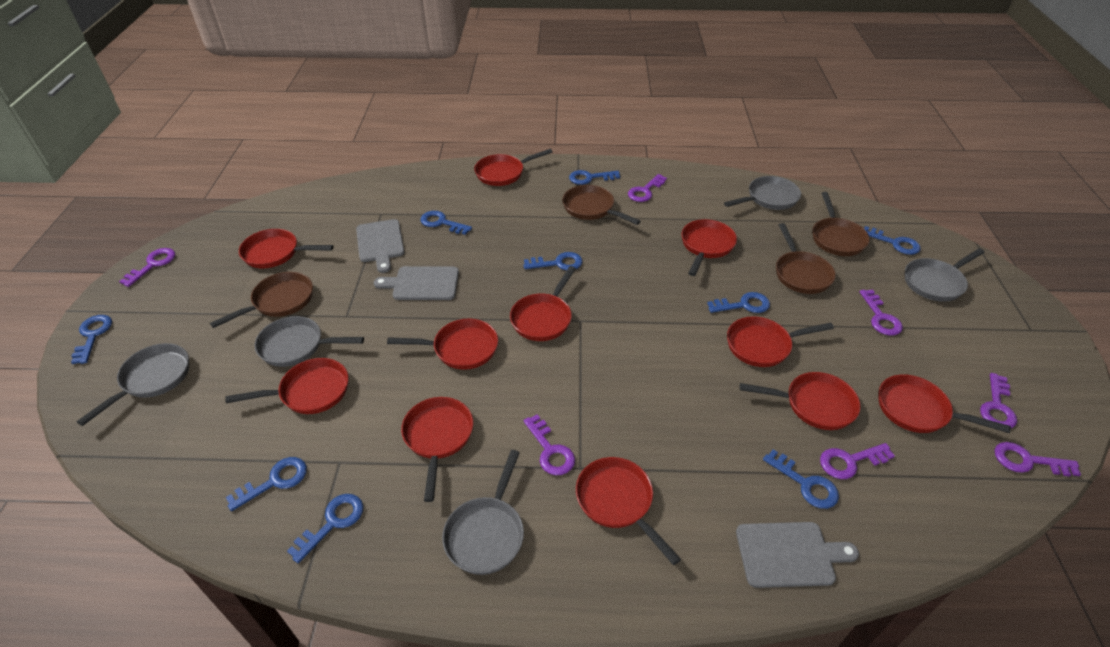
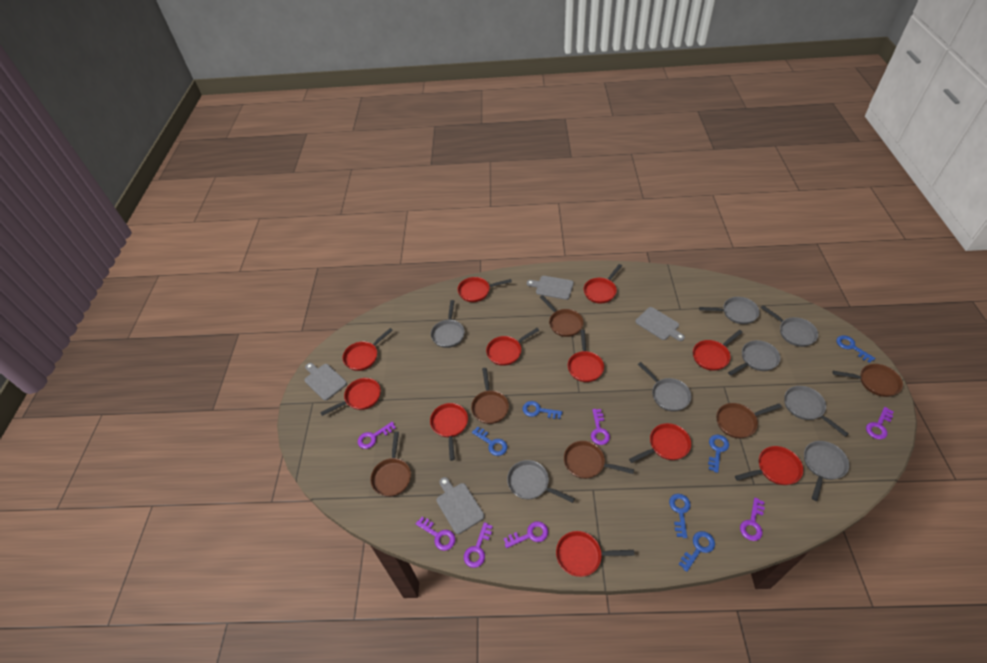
blue key: [71,315,112,364] [226,457,307,511] [287,494,363,563] [421,211,472,235] [523,252,582,270] [569,170,620,185] [707,292,770,313] [763,449,839,509] [864,226,921,255] = 9 -> [472,427,507,456] [523,401,562,419] [669,494,691,538] [679,531,715,572] [708,435,729,473] [837,335,875,363] = 6
brown pan: [210,272,313,328] [563,185,641,225] [776,223,836,294] [813,192,870,256] = 4 -> [370,432,411,497] [471,368,509,424] [540,295,584,337] [564,441,634,479] [716,403,782,438] [832,364,903,397] = 6
grey cutting board: [356,219,404,273] [374,266,459,300] [736,522,859,588] = 3 -> [304,363,347,401] [436,477,485,534] [527,276,574,300] [635,307,685,341] = 4
grey pan: [76,343,189,426] [254,316,364,367] [442,450,524,575] [724,176,801,210] [905,248,985,302] = 5 -> [431,300,465,348] [507,460,575,503] [638,362,691,412] [699,297,760,324] [728,340,781,376] [761,305,818,347] [784,386,848,437] [804,441,849,501] = 8

